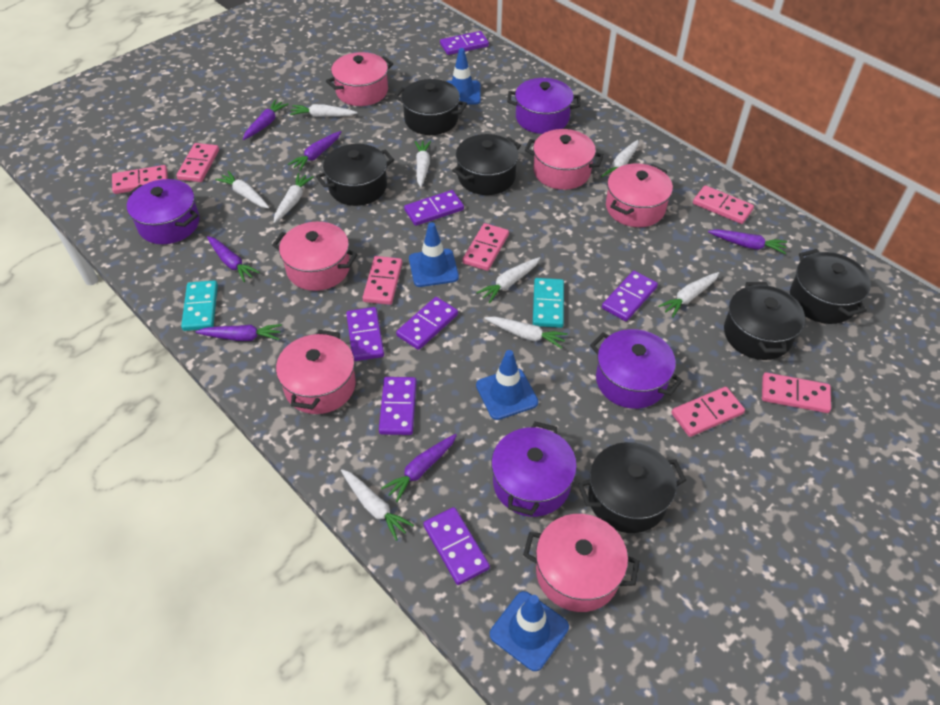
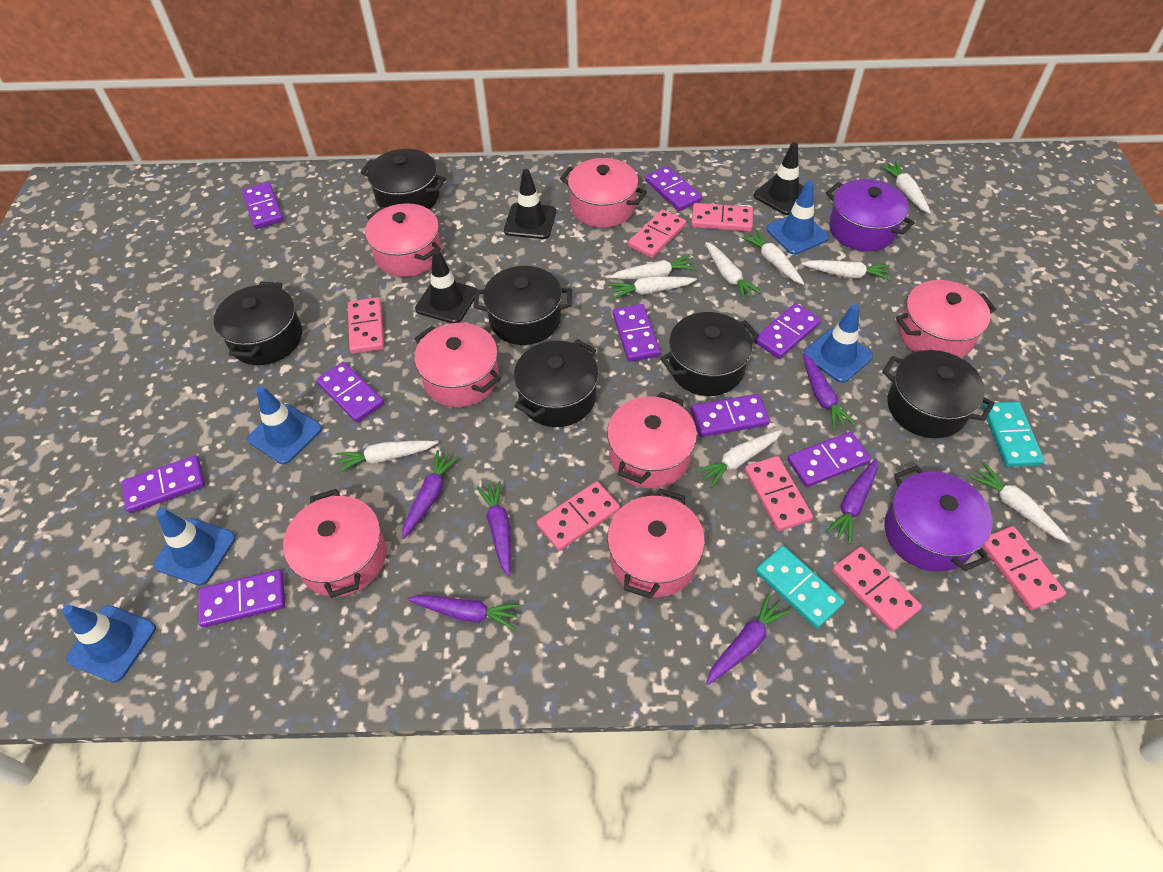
black traffic cone: none = 0 -> [415,250,477,323] [504,169,556,239] [754,142,804,215] = 3
blue traffic cone: [409,222,459,287] [446,48,481,105] [476,350,538,420] [490,591,569,671] = 4 -> [62,605,156,683] [154,508,236,585] [247,386,322,464] [766,181,829,255] [803,304,873,383] = 5
pink pot: [272,222,358,291] [276,330,356,414] [326,52,393,106] [523,514,640,612] [525,129,604,190] [606,164,673,227] = 6 -> [283,489,386,598] [365,203,442,277] [414,323,501,407] [560,158,647,228] [607,392,697,489] [607,489,705,599] [896,280,996,358] = 7
purple domino: [346,307,384,361] [379,377,416,435] [396,297,458,350] [404,190,464,226] [423,507,490,585] [440,31,489,55] [602,271,658,321] = 7 -> [121,456,205,513] [198,570,285,628] [242,182,284,229] [316,362,384,423] [612,304,661,362] [645,166,702,211] [691,394,770,437] [754,303,821,359] [787,432,871,487] = 9
purple pot: [127,179,200,244] [491,421,577,517] [507,78,581,134] [590,329,683,409] = 4 -> [826,179,915,251] [884,465,993,572] = 2

